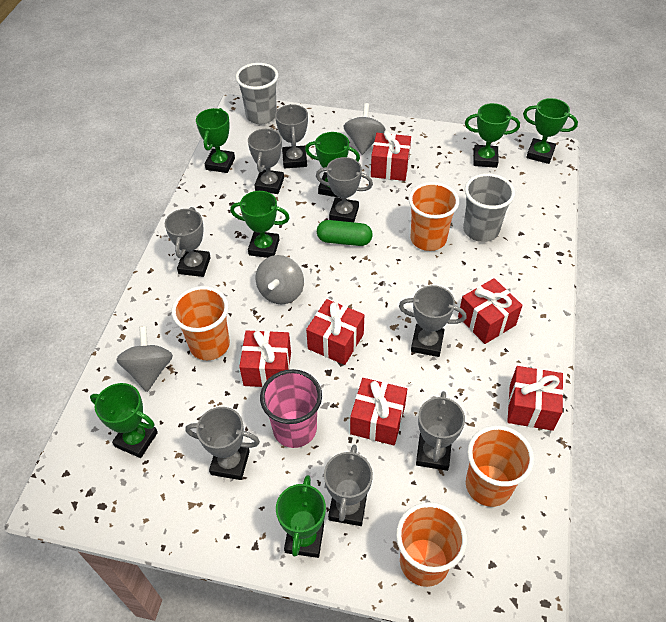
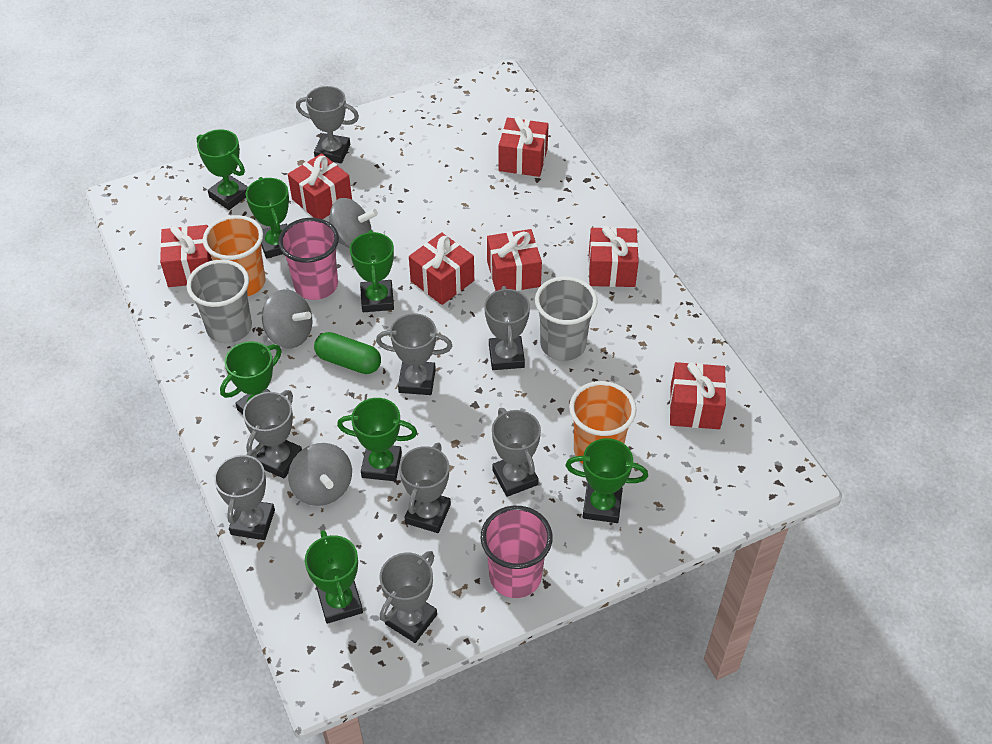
orange cup: [172,286,230,360] [396,502,467,587] [409,182,459,251] [466,425,534,507] = 4 -> [203,215,266,296] [569,381,636,464] = 2
pink cup: [260,369,322,448] = 1 -> [278,218,339,300] [481,506,553,598] = 2
red gift: [239,330,291,387] [306,299,364,365] [350,378,407,446] [371,131,411,181] [458,278,523,344] [507,366,563,431] = 6 -> [160,225,213,287] [288,153,352,219] [409,232,474,305] [487,229,542,291] [499,116,549,177] [589,226,639,287] [670,362,726,429] = 7

